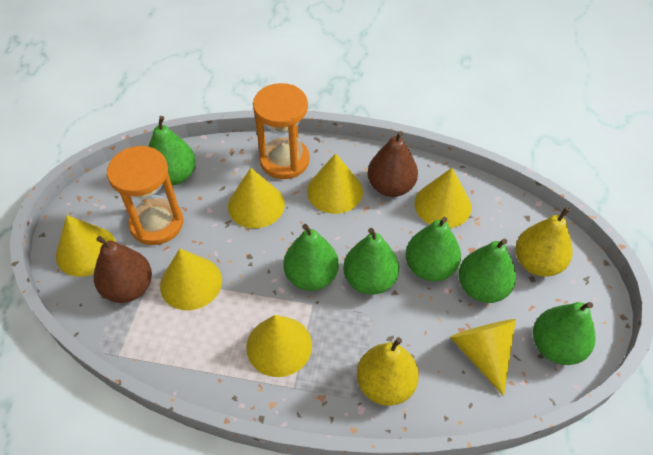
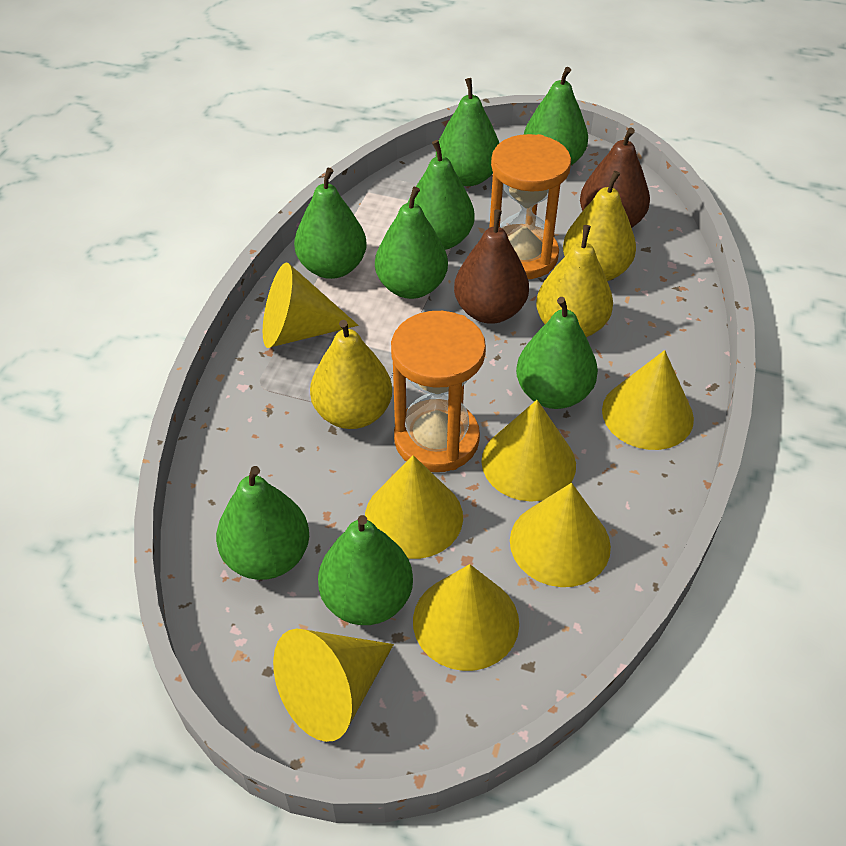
green pear: [148,116,196,185] [284,224,339,291] [343,228,399,295] [406,217,461,281] [459,239,516,303] [533,302,596,365] = 6 -> [216,466,309,580] [294,168,367,279] [318,515,413,625] [375,187,448,299] [408,140,475,250] [436,78,499,186] [516,297,598,409] [524,67,588,165] = 8
yellow pear: [357,337,419,406] [516,207,573,277] = 2 -> [310,320,392,429] [536,225,613,337] [563,171,636,281] = 3

